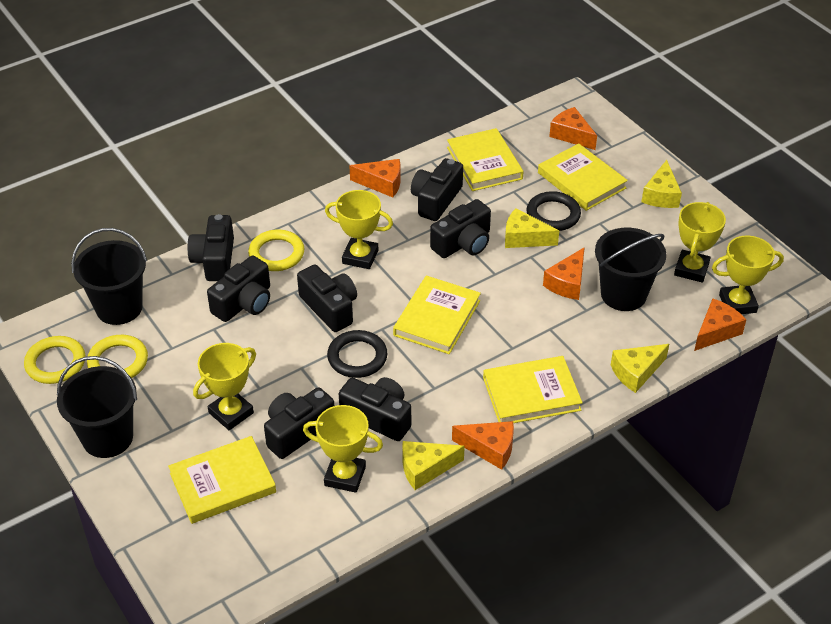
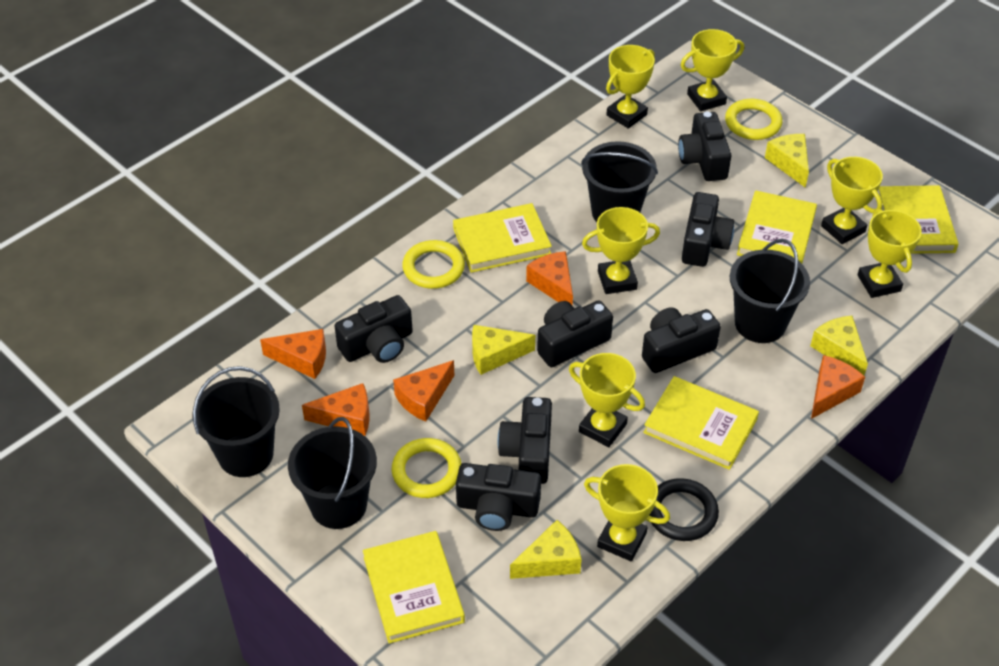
black bucket: [57,356,137,458] [71,228,147,325] [595,228,666,311] = 3 -> [192,366,280,477] [288,417,377,529] [581,141,658,222] [730,239,810,343] = 4
black ring: [327,330,387,378] [527,191,581,231] = 2 -> [649,478,719,541] = 1
yellow trophy: [193,343,256,430] [303,405,383,493] [325,190,393,269] [674,202,726,283] [712,236,784,314] = 5 -> [569,353,645,447] [582,207,660,294] [584,464,670,561] [606,45,655,129] [681,29,744,111] [821,157,883,244] [858,209,922,298] = 7

